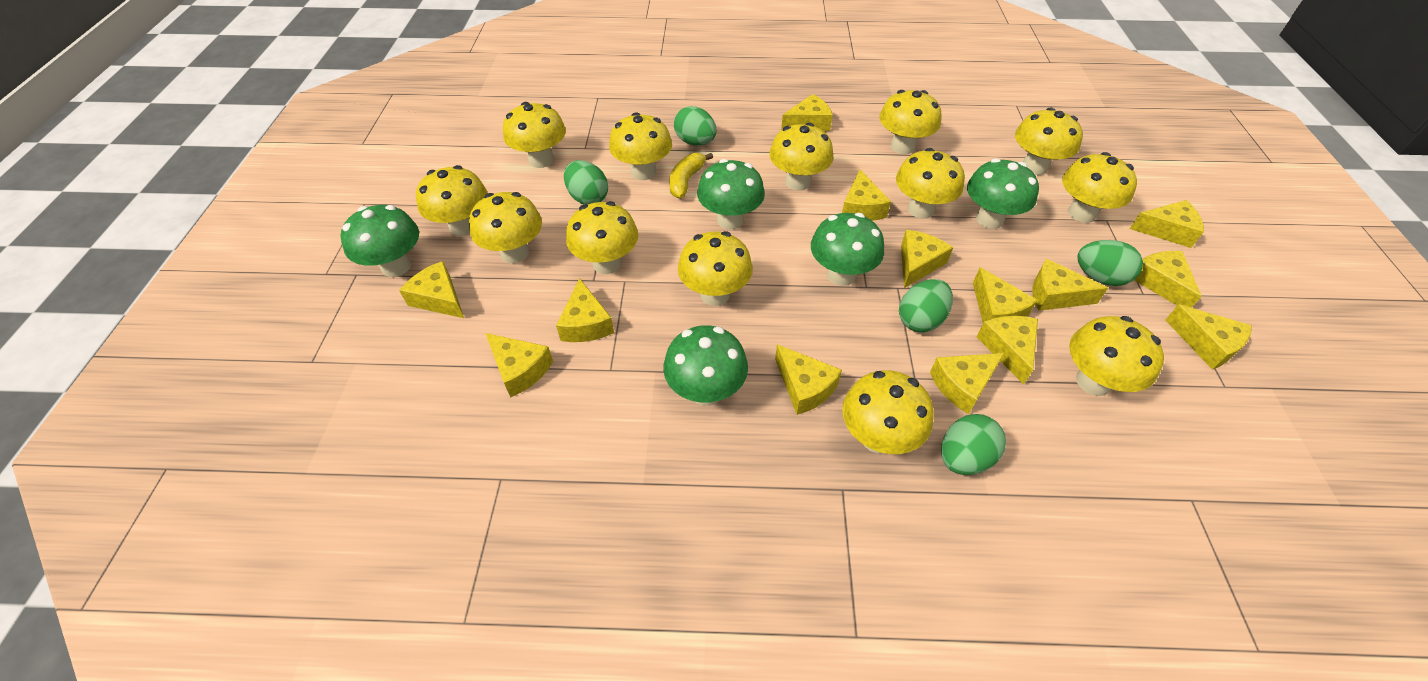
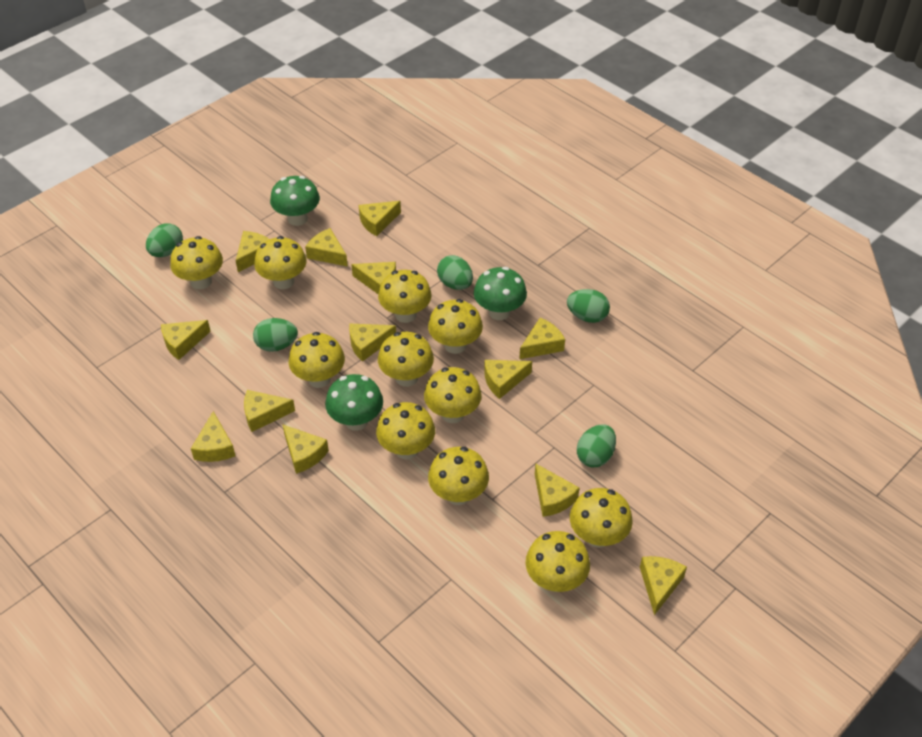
green mushroom: [340,205,419,277] [663,325,748,406] [697,159,765,229] [811,213,884,286] [967,158,1039,229] = 5 -> [270,176,320,226] [325,374,383,431] [474,267,527,320] = 3
yellow banana: [669,153,713,198] = 1 -> none = 0
yellow cheese: [399,261,464,318] [485,333,553,398] [556,278,614,342] [775,344,842,415] [781,94,833,131] [842,169,891,221] [901,230,953,288] [930,353,1004,414] [973,267,1037,323] [977,316,1038,385] [1032,259,1108,311] [1130,200,1204,248] [1134,251,1202,308] [1165,304,1252,370] = 14 -> [161,320,211,360] [191,411,235,462] [236,231,269,272] [244,390,295,432] [283,425,329,474] [305,228,348,267] [349,324,396,362] [351,262,396,294] [359,201,401,236] [484,360,532,399] [519,318,565,359] [535,463,579,517] [640,556,687,615] = 13
yellow mushroom: [416,165,487,236] [469,192,542,263] [503,102,566,168] [566,201,638,274] [609,112,672,180] [678,231,753,306] [769,123,833,191] [842,370,934,454] [880,90,941,154] [896,148,965,219] [1015,108,1083,175] [1062,152,1137,223] [1069,316,1164,396] = 13 -> [170,236,223,289] [254,236,307,289] [289,332,345,388] [376,402,435,460] [378,270,432,323] [378,332,434,387] [424,367,482,423] [428,299,483,354] [428,447,489,505] [525,531,590,592] [570,488,633,548] = 11

